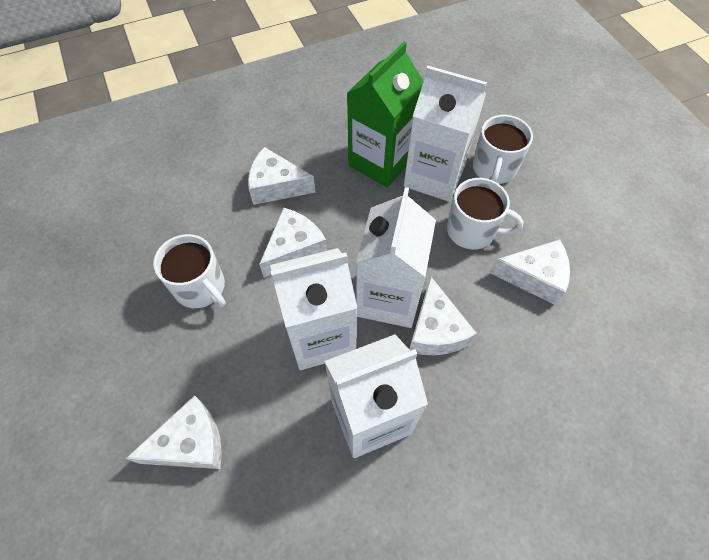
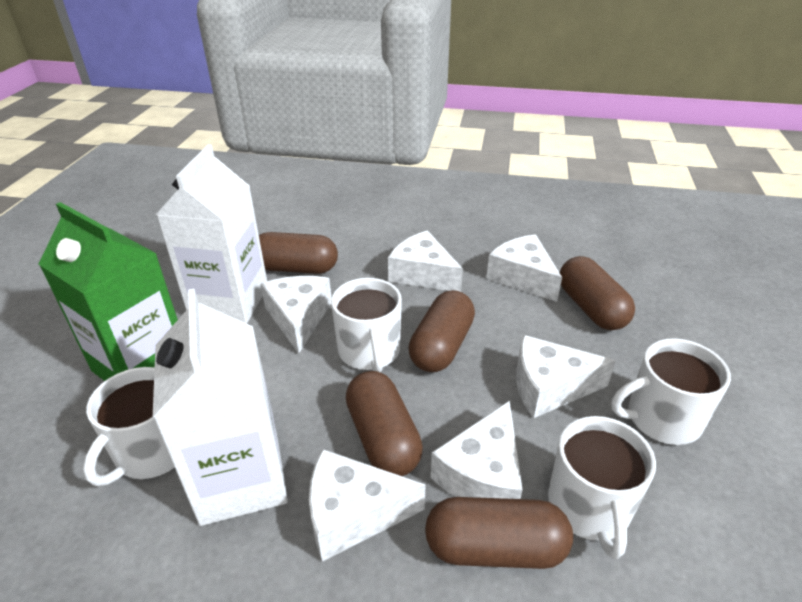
brown capsule: none = 0 -> [259,232,338,274] [346,371,423,476] [409,290,475,372] [425,497,573,569] [560,256,635,330] = 5
white carton: [270,248,357,370] [324,335,428,458] [356,187,436,328] [404,66,487,202] = 4 -> [153,289,288,526] [156,144,267,324] = 2
white cheese: [125,395,222,469] [248,147,316,205] [259,207,327,278] [409,276,477,355] [490,239,570,305] = 5 -> [261,276,331,354] [309,449,426,562] [388,231,463,292] [431,401,522,499] [486,234,562,302] [516,335,616,418] = 6
white mug: [153,234,226,308] [447,178,524,250] [472,115,533,184] = 3 -> [83,367,175,486] [331,278,402,372] [548,416,656,559] [611,338,731,445] = 4

